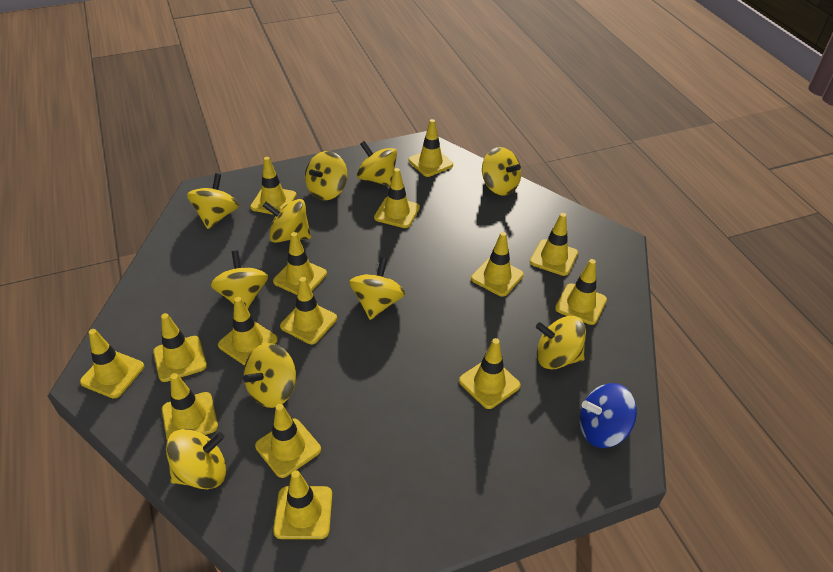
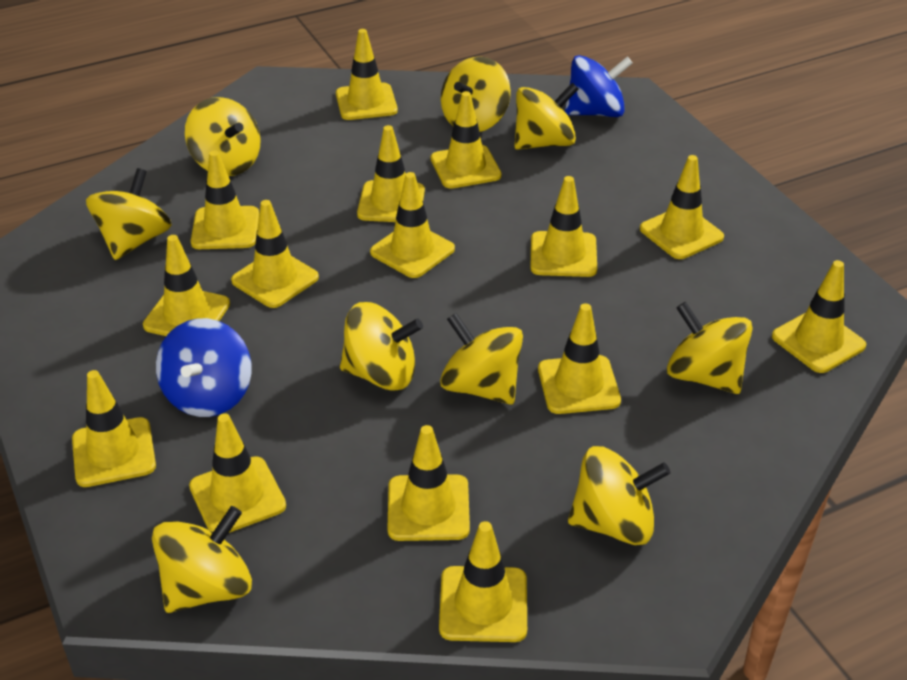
blue spinning top: [580,383,637,448] = 1 -> [156,318,252,417] [565,55,632,117] = 2
yellow spinning top: [166,429,226,489] [187,173,239,229] [210,250,268,310] [243,343,296,408] [263,199,311,243] [305,151,348,200] [349,258,405,320] [357,141,397,186] [482,147,521,196] [536,316,586,370] = 10 -> [86,168,172,260] [152,506,252,613] [185,97,261,176] [340,302,423,391] [440,313,523,404] [441,57,511,132] [514,83,578,150] [568,446,670,545] [667,302,753,394] = 9

